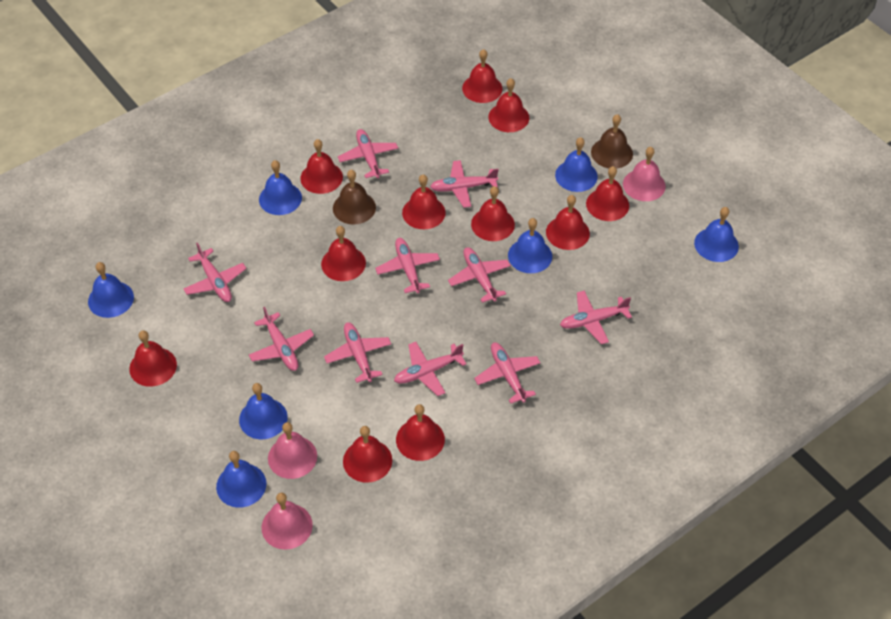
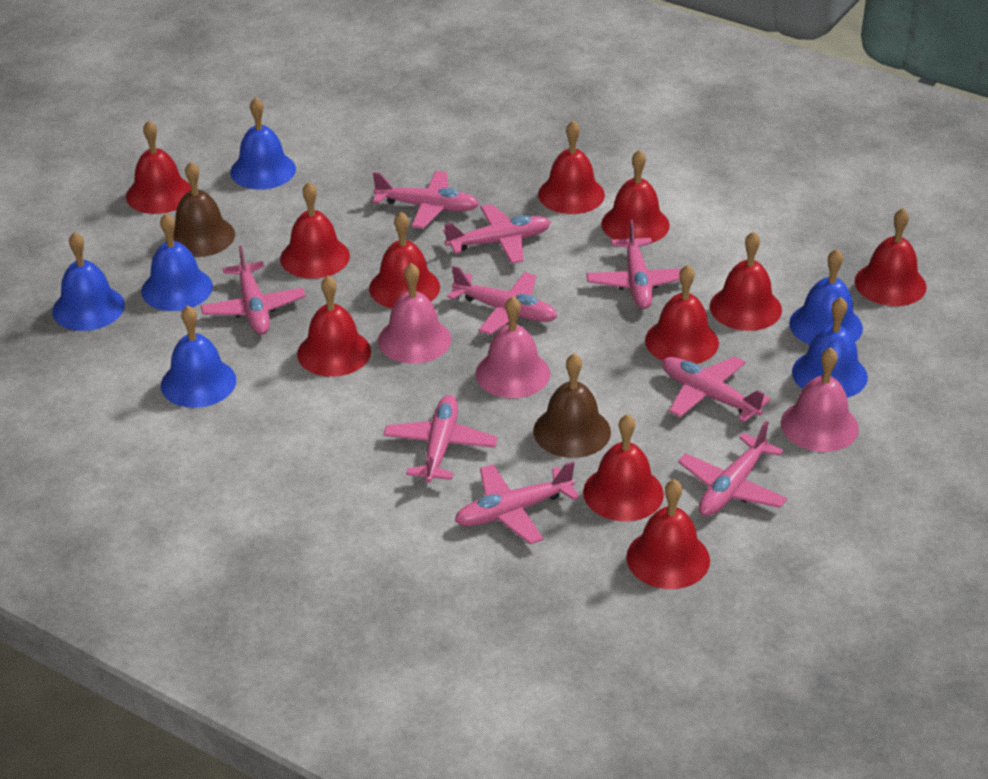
blue bell: [88,262,134,318] [216,451,266,508] [239,383,288,439] [259,160,302,215] [508,218,552,273] [555,137,598,192] [694,207,739,262] = 7 -> [52,232,125,331] [141,213,213,311] [161,305,236,408] [230,97,296,190] [789,249,863,345] [792,297,868,398] = 6
pink plane: [183,242,246,302] [249,307,314,371] [324,322,391,383] [338,129,398,178] [375,238,440,293] [394,342,466,396] [430,160,499,208] [448,247,511,303] [474,342,540,404] [560,290,632,344] = 10 -> [201,245,306,335] [373,171,479,229] [384,395,498,483] [443,204,551,264] [447,266,557,335] [454,462,580,544] [586,220,682,309] [662,356,771,422] [678,421,787,516] = 9

